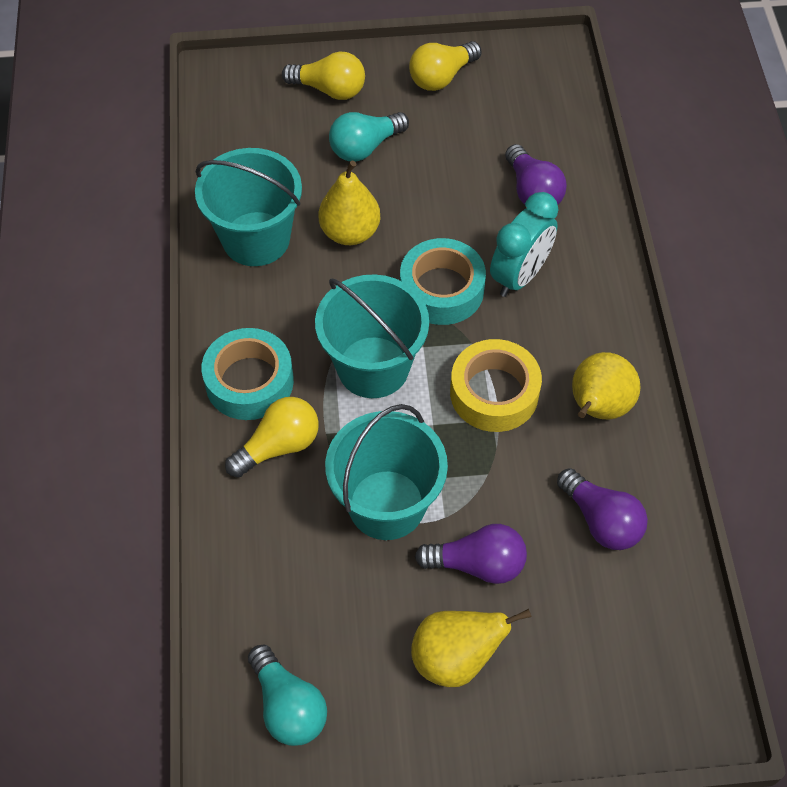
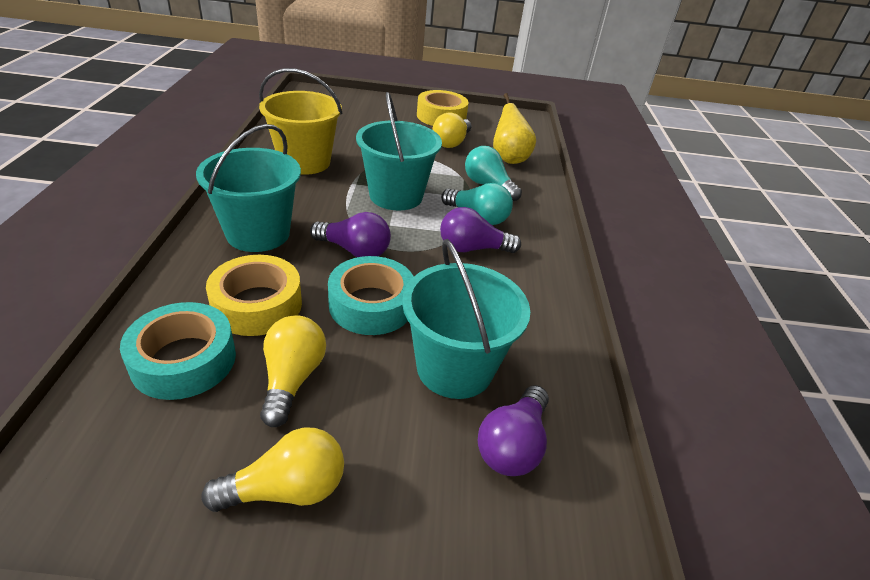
turquoise clock: [490,192,559,297] = 1 -> none = 0
yellow bucket: none = 0 -> [259,68,342,175] = 1
yellow pear: [318,160,381,245] [411,609,531,687] [572,352,640,420] = 3 -> [493,93,536,164] = 1
yellow tape: [450,339,542,432] = 1 -> [206,255,302,336] [417,90,468,126] = 2

